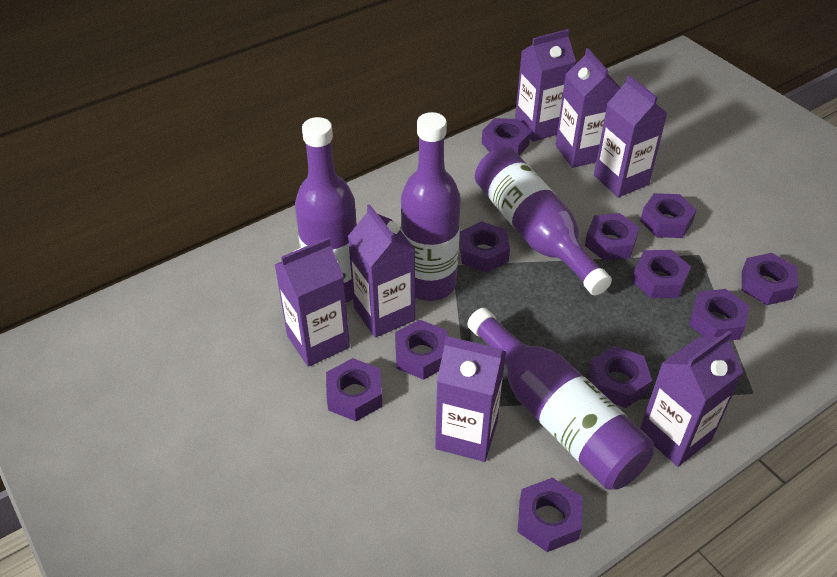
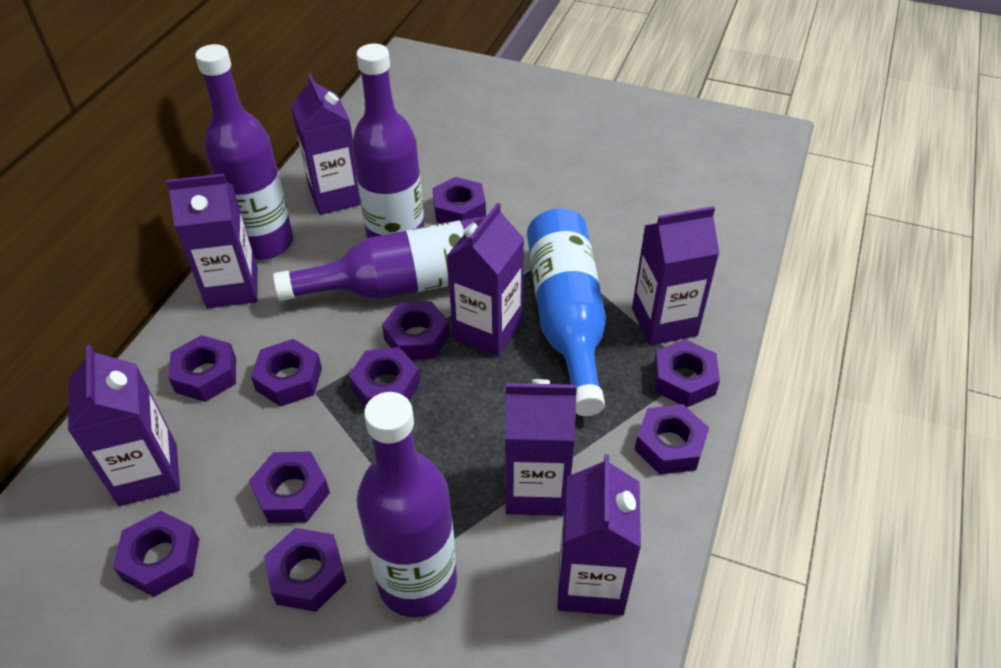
blue bottle: none = 0 -> [527,208,606,416] = 1
purple nut: [326,358,383,421] [395,320,448,380] [459,221,510,272] [482,118,531,155] [518,478,582,552] [585,213,640,261] [589,346,652,408] [632,250,691,298] [640,193,696,238] [689,289,749,341] [742,253,798,305] = 11 -> [113,511,199,597] [169,335,236,402] [249,451,330,523] [251,339,322,407] [264,528,346,612] [349,347,420,407] [382,301,450,360] [432,177,486,224] [634,404,709,475] [654,339,720,407] = 10

